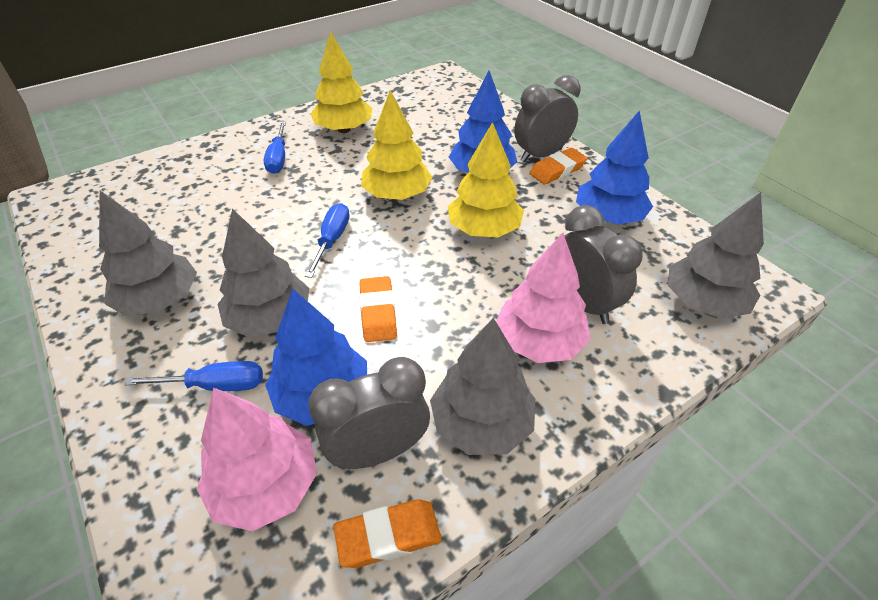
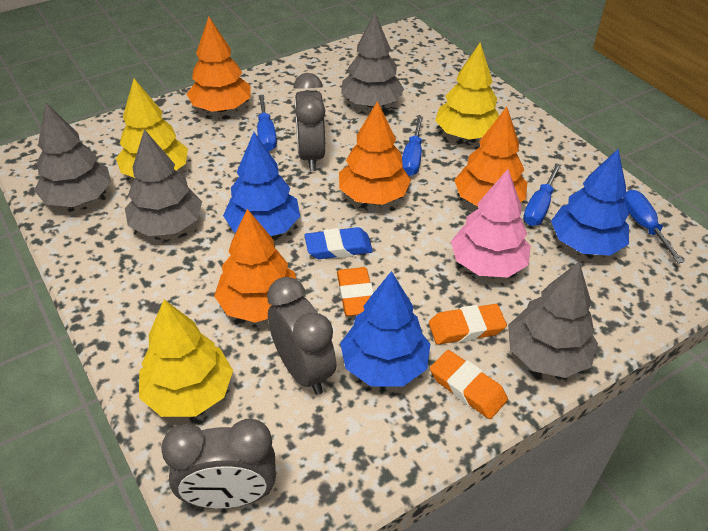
blue eraser: none = 0 -> [304,227,373,259] = 1
blue screwdriver: [124,361,263,391] [264,121,286,174] [305,203,350,278] = 3 -> [257,95,277,151] [402,116,423,176] [523,163,562,226] [623,190,684,263] = 4
orange tree: none = 0 -> [187,17,251,112] [214,209,297,323] [339,101,411,205] [454,107,527,206] = 4
pink tree: [197,388,317,531] [496,233,591,363] = 2 -> [451,169,531,277] = 1

